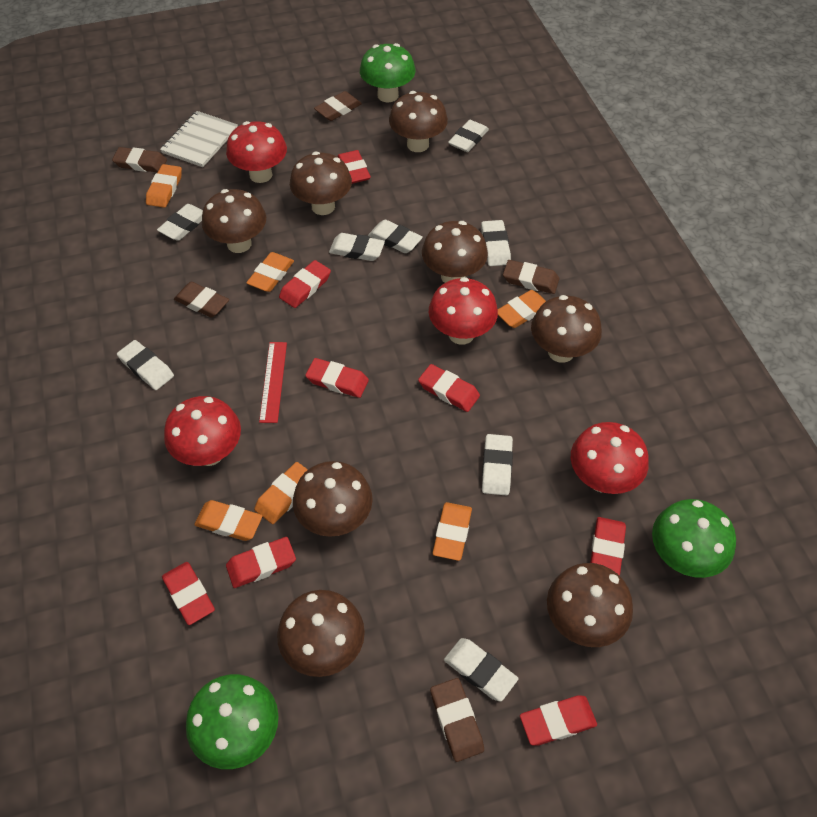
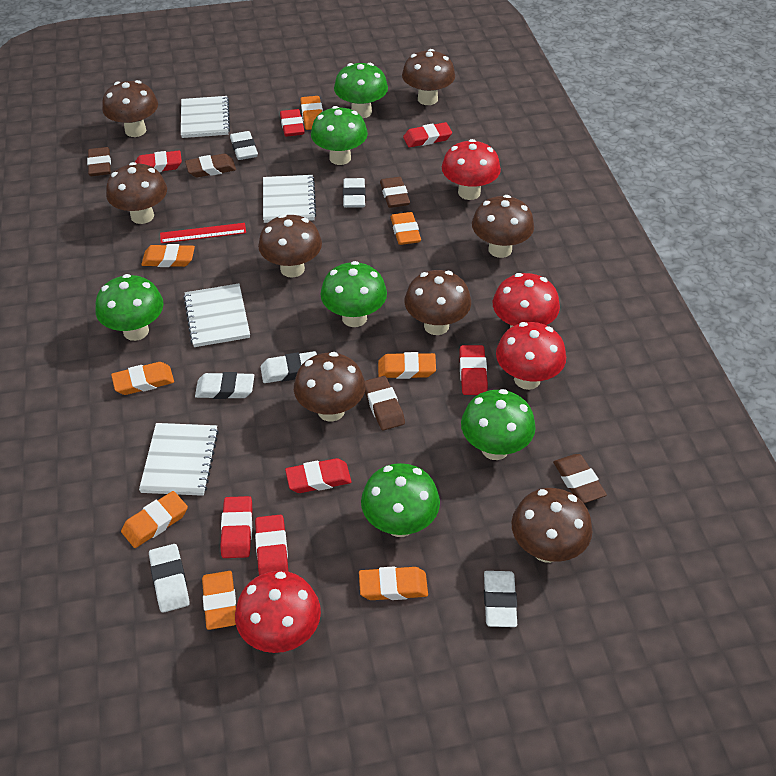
green mushroom: [186,674,278,769] [360,43,416,102] [652,499,736,578] = 3 -> [95,274,164,341] [311,106,368,165] [321,261,387,327] [334,63,388,118] [361,463,440,537] [461,389,536,460] = 6
orange eraser: [146,164,182,208] [194,500,262,541] [246,252,294,292] [254,462,308,524] [433,502,472,561] [498,290,546,328] = 6 -> [111,362,174,395] [121,491,188,548] [141,244,195,267] [202,571,236,630] [300,96,323,130] [359,566,428,600] [378,352,436,379] [391,212,421,245] = 8
red eraser: [162,562,215,625] [226,537,296,588] [279,260,331,308] [305,358,369,398] [337,150,371,184] [418,364,480,412] [520,695,597,745] [590,517,626,576] = 8 -> [135,151,182,172] [220,496,252,558] [255,515,288,575] [280,109,305,137] [285,458,351,493] [403,122,452,147] [460,345,488,395] = 7
white eraser: [117,340,174,390] [157,204,203,241] [329,233,385,261] [368,220,423,253] [444,638,518,701] [448,120,489,152] [481,220,511,266] [482,434,513,496] = 8 -> [149,544,190,613] [195,372,254,399] [230,131,258,160] [260,351,317,383] [343,178,366,208] [484,571,517,627] = 6
white notebook: [160,111,238,167] = 1 -> [139,423,219,496] [181,96,230,138] [183,284,250,347] [263,175,317,223] = 4

